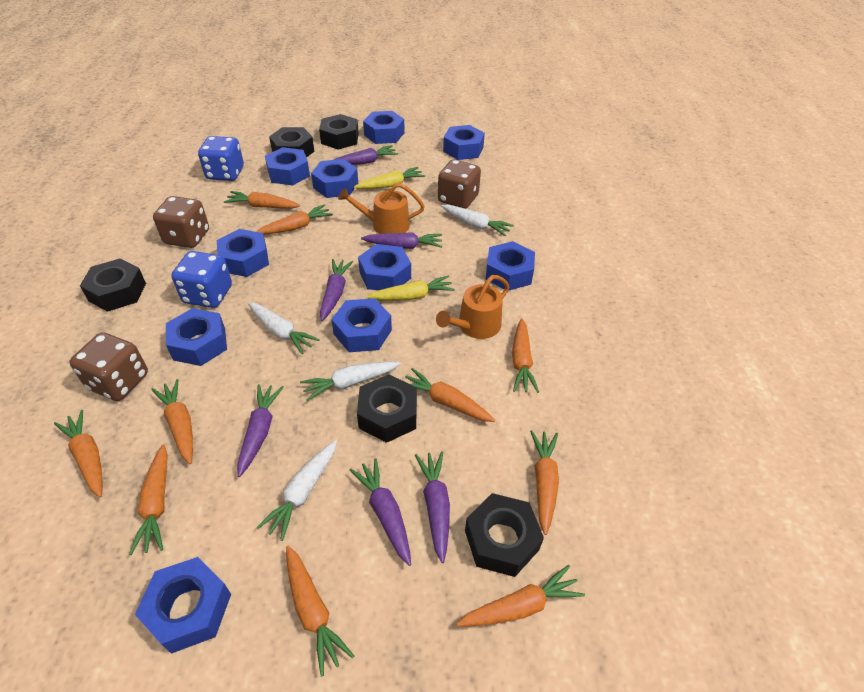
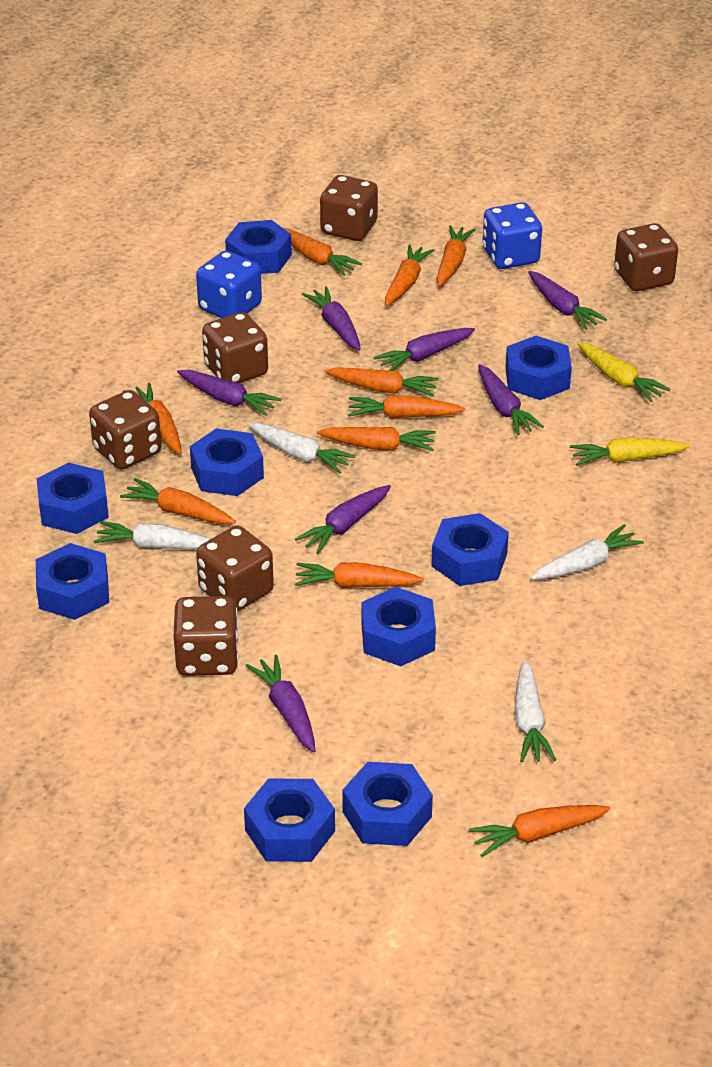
black nut: [80,259,146,312] [269,127,314,158] [319,114,359,150] [357,374,417,443] [465,493,544,577] = 5 -> none = 0
blue nut: [135,557,231,654] [166,308,227,366] [217,229,269,277] [265,147,310,185] [311,159,358,198] [331,298,392,352] [358,244,411,290] [363,111,405,144] [443,125,485,160] [485,241,535,291] = 10 -> [36,543,109,620] [37,463,109,534] [190,429,264,496] [225,220,292,274] [244,778,335,862] [342,762,433,846] [362,587,436,666] [432,513,509,586] [505,336,572,400] = 9
brown dice: [70,332,148,401] [153,196,209,248] [438,159,481,209] = 3 -> [89,390,162,470] [174,596,239,676] [196,525,274,612] [202,312,268,383] [320,175,378,241] [614,223,678,291] = 6
orange watering can: [338,183,425,234] [436,275,509,339] = 2 -> none = 0
purple carrot: [237,384,284,477] [320,259,353,321] [333,145,398,165] [350,458,411,566] [361,232,442,249] [415,452,450,563] = 6 -> [177,370,281,416] [246,655,315,752] [295,485,391,554] [302,287,361,351] [373,328,475,371] [478,364,544,435] [528,271,607,330] = 7

